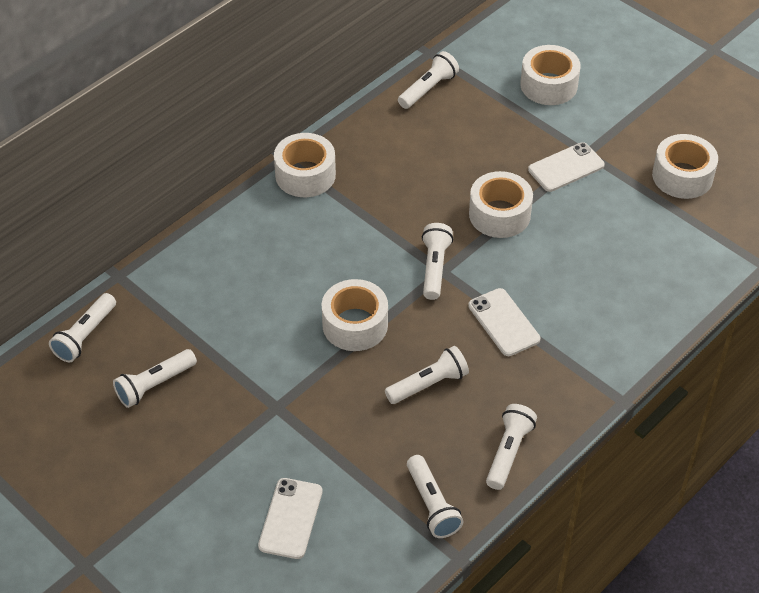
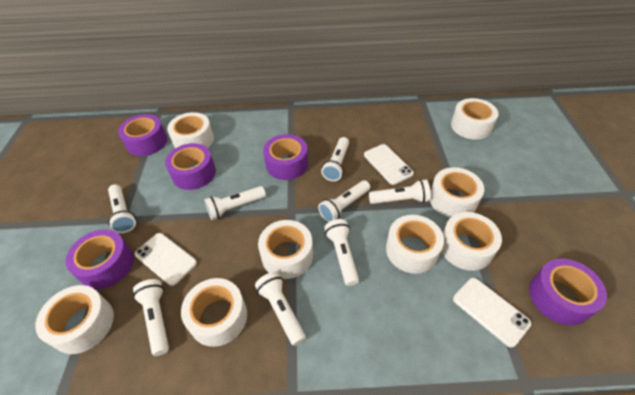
purple tape: none = 0 -> [66,229,134,289] [118,114,167,156] [165,143,216,190] [263,134,308,180] [529,258,607,325] = 5
white flashlight: [49,293,116,362] [113,349,197,408] [385,346,469,404] [398,51,459,109] [407,455,463,538] [422,223,453,300] [486,404,537,490] = 7 -> [108,184,136,233] [133,279,169,356] [204,186,266,220] [255,272,306,346] [318,180,370,222] [321,137,349,181] [324,219,359,286] [369,179,431,204] = 8
white tape: [274,133,336,197] [322,279,388,351] [469,171,533,238] [520,45,581,105] [652,134,718,199] = 5 -> [35,285,114,354] [167,112,214,148] [181,278,247,347] [258,220,313,279] [386,215,444,274] [430,167,484,218] [441,212,502,271] [451,98,498,140] = 8

